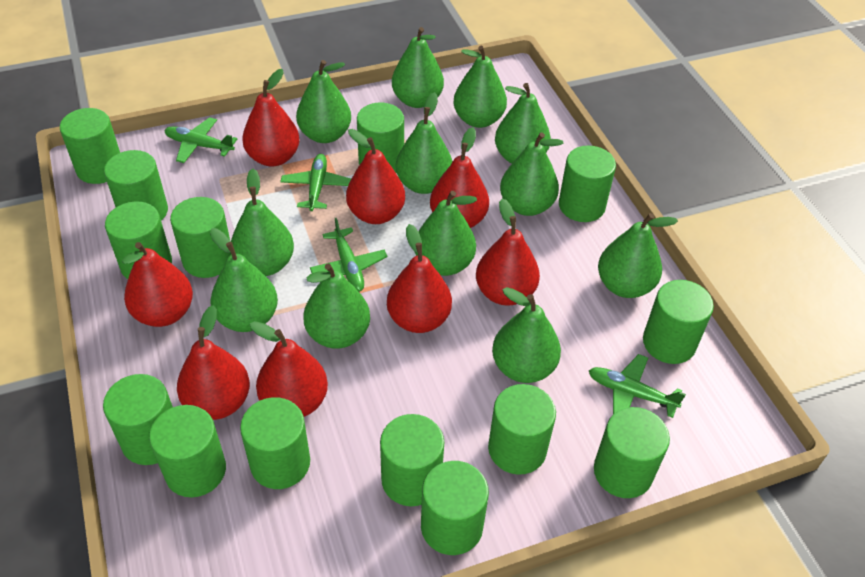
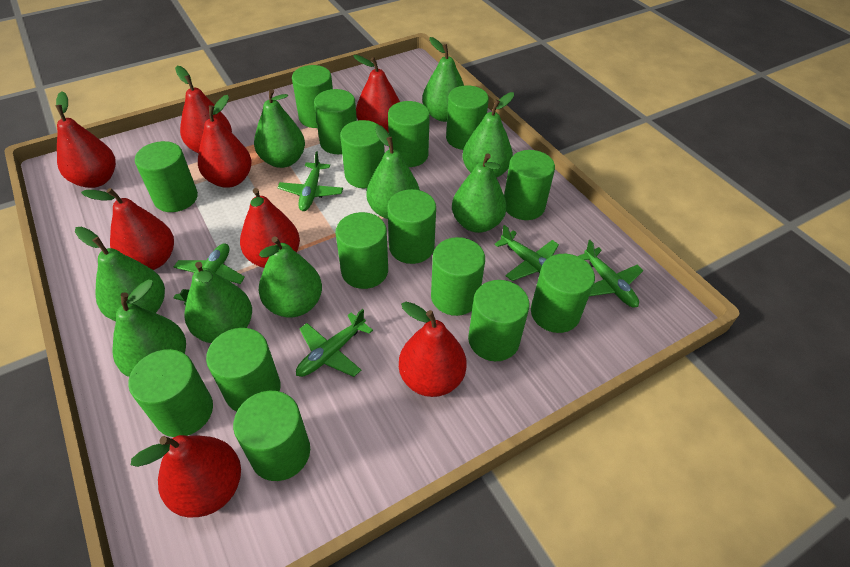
green cylinder: [60,108,120,184] [103,374,173,465] [104,150,168,221] [105,202,172,279] [149,405,226,497] [170,197,231,278] [240,397,310,489] [357,103,404,172] [380,414,444,506] [421,461,489,555] [488,384,556,475] [559,146,616,222] [594,407,670,498] [643,280,714,364] = 14 -> [128,349,213,437] [135,141,198,212] [206,328,281,412] [233,391,310,481] [292,65,333,128] [314,89,357,154] [336,212,388,289] [340,120,385,188] [387,189,436,264] [388,101,430,167] [431,237,485,316] [446,85,489,150] [468,280,529,361] [504,150,555,220] [531,254,595,333] = 15
green pear: [210,228,278,332] [231,169,294,276] [296,60,351,143] [303,263,370,349] [392,27,444,108] [396,92,453,194] [415,191,477,276] [453,46,507,128] [492,287,561,383] [495,83,551,163] [500,132,564,216] [598,213,678,298] = 12 -> [75,226,165,321] [113,280,186,377] [185,262,252,343] [254,89,305,168] [259,236,322,318] [367,125,420,219] [422,37,464,122] [452,153,507,233] [462,92,514,178] = 9
green plane: [164,117,237,163] [280,154,351,211] [310,218,387,292] [589,354,686,418] = 4 -> [173,244,245,305] [278,151,343,211] [296,309,373,377] [494,225,559,281] [578,240,643,307] = 5

